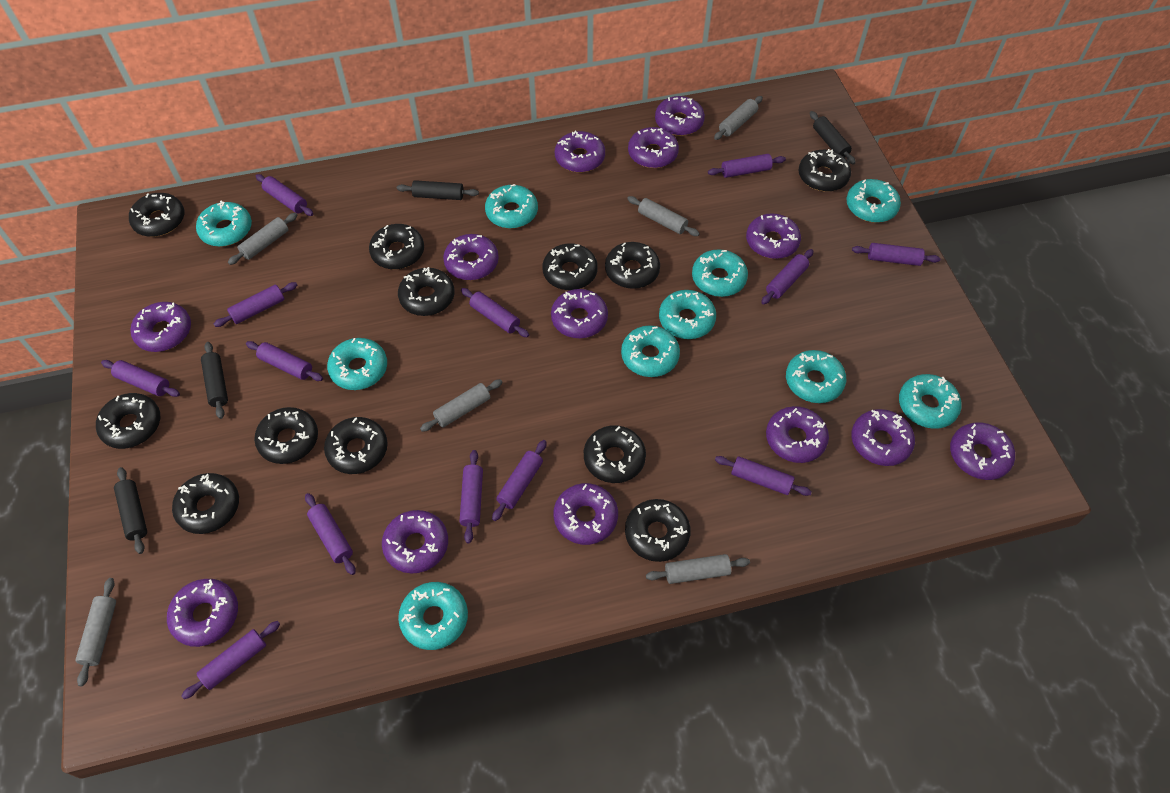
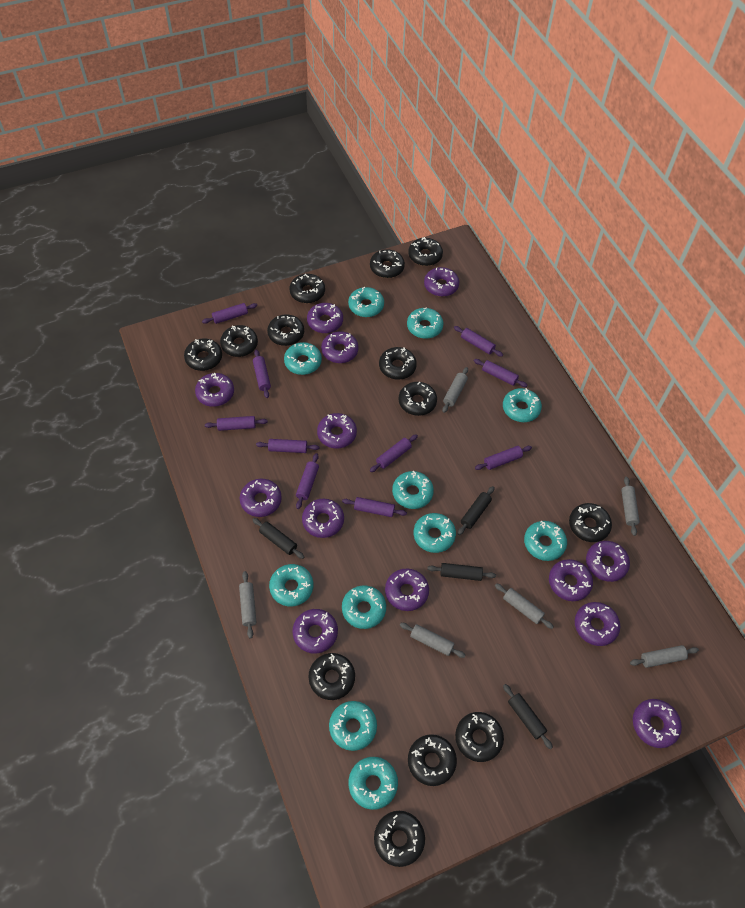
black donut: [96,393,160,449] [129,193,185,237] [172,473,239,534] [254,407,318,464] [324,417,388,474] [369,224,424,269] [398,267,455,316] [542,243,598,290] [584,425,646,483] [605,242,660,289] [625,499,691,562] [799,149,851,192] = 12 -> [184,338,222,371] [220,325,258,357] [267,314,304,346] [290,274,325,303] [308,653,355,700] [370,249,405,278] [374,811,425,867] [379,347,417,380] [398,382,437,416] [408,237,443,266] [408,734,457,786] [455,712,504,762] [569,503,612,542] = 13
purple rolling pin: [101,360,180,397] [182,621,280,699] [214,282,297,327] [246,341,323,381] [256,174,313,216] [305,493,356,575] [459,450,483,543] [461,288,529,337] [492,440,547,521] [708,154,786,178] [715,456,812,496] [761,249,813,305] [852,243,941,266] = 13 -> [202,303,257,324] [205,416,268,431] [253,350,271,398] [256,439,319,453] [296,453,319,509] [342,497,407,517] [370,434,418,472] [454,326,503,357] [474,359,528,387] [475,446,532,470] = 10
turquoise donut: [196,201,252,247] [327,338,387,390] [398,582,468,650] [485,184,538,228] [621,325,680,377] [659,290,716,339] [692,249,748,297] [786,350,846,403] [846,179,901,223] [899,374,961,429] = 10 -> [269,564,314,606] [284,342,322,375] [329,701,377,751] [342,585,386,629] [348,287,384,317] [348,757,398,810] [392,470,434,509] [407,307,444,339] [414,513,456,553] [503,388,542,422] [524,521,567,561] = 11

